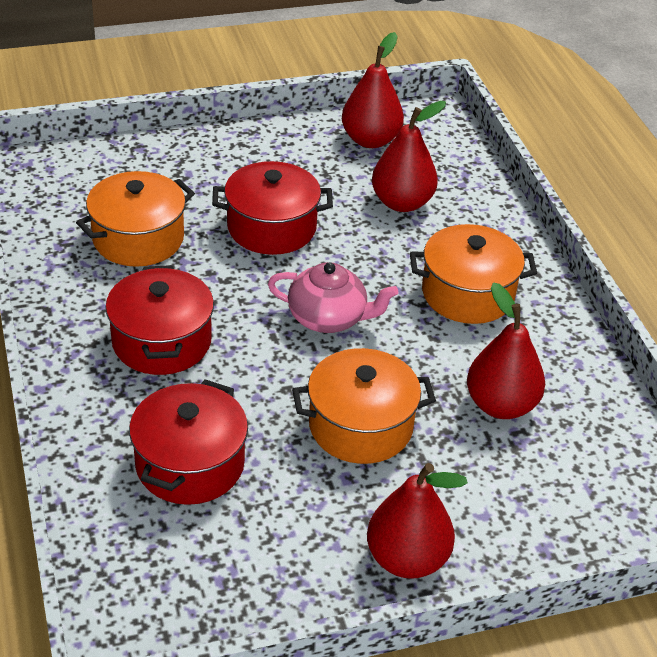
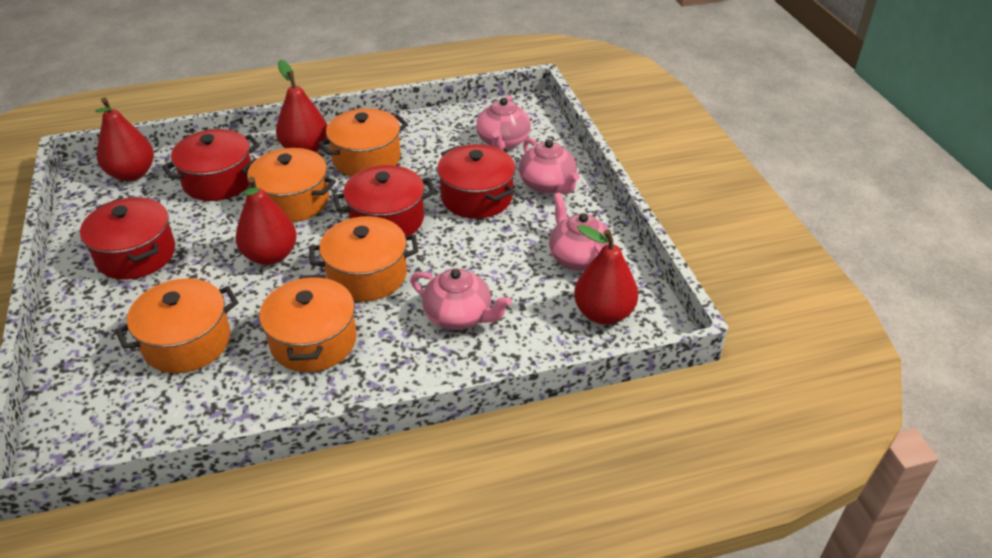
orange pot: [76,171,195,267] [292,348,436,464] [410,224,537,324] = 3 -> [115,278,238,373] [241,148,336,222] [259,275,357,372] [309,216,418,302] [318,108,408,176] = 5
pink teapot: [268,262,398,333] = 1 -> [410,268,512,330] [476,95,531,150] [519,138,579,194] [549,193,614,271] = 4
red pot: [105,265,214,375] [129,379,248,505] [212,161,333,255] = 3 -> [80,197,175,279] [162,129,260,201] [333,165,436,236] [437,144,515,219] = 4

